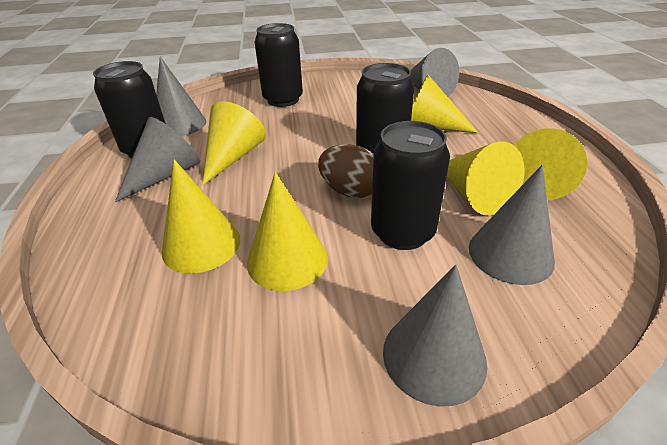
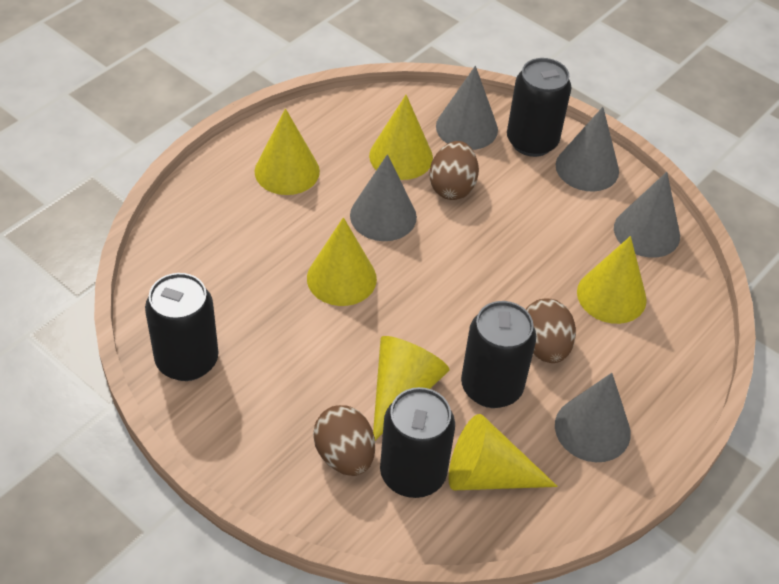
brown egg: [318,144,374,198] = 1 -> [313,405,375,476] [429,141,479,200] [525,298,576,363] = 3

